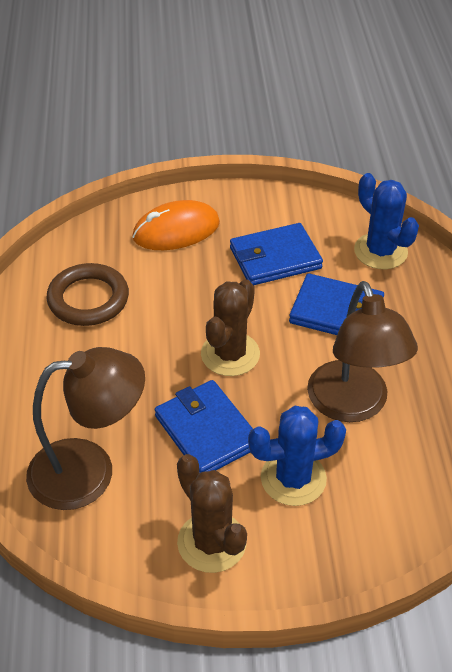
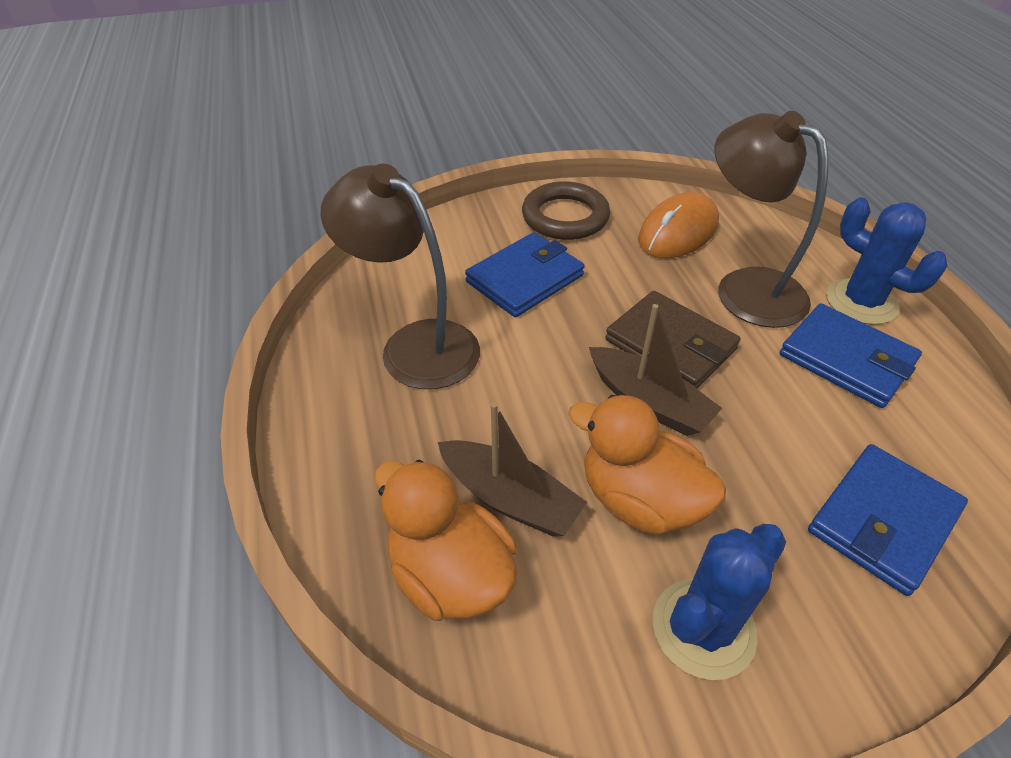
brown boat: none = 0 -> [438,402,587,536] [589,304,722,436] = 2
brown cactus: [177,454,247,573] [201,279,260,376] = 2 -> none = 0
brown wallet: none = 0 -> [605,291,741,389] = 1
orange duck: none = 0 -> [375,460,517,621] [569,395,726,535] = 2

